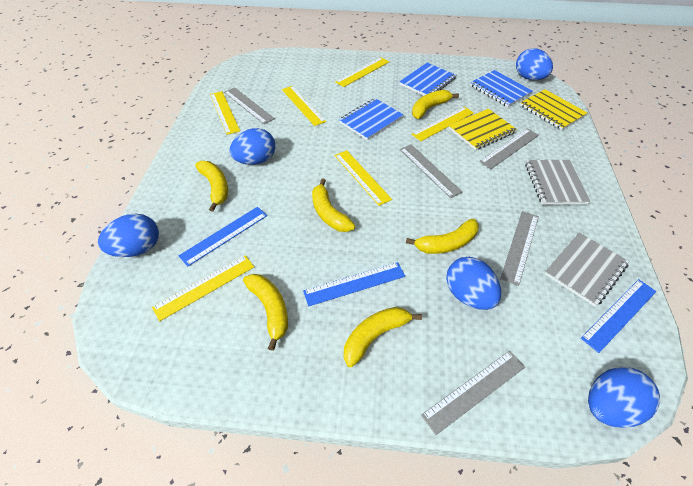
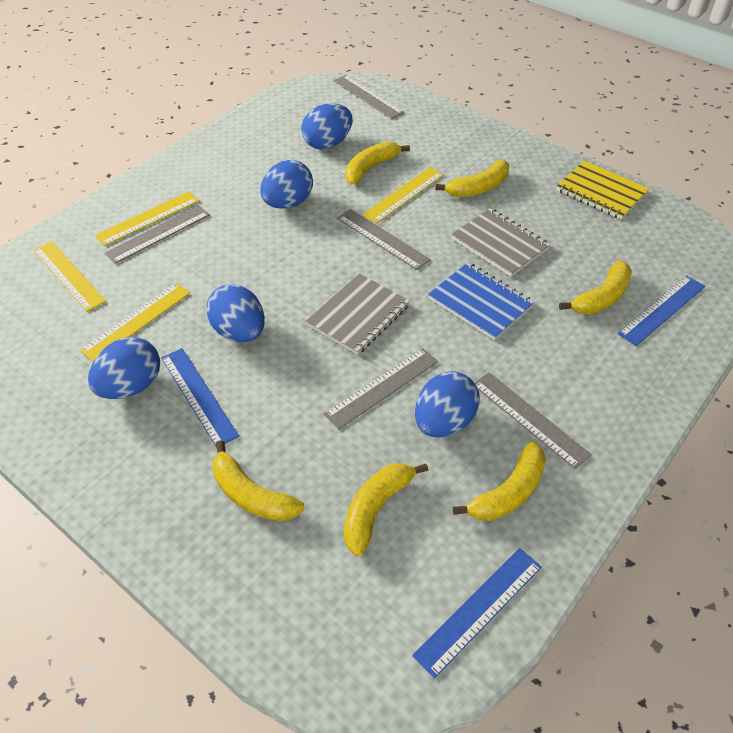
blue notebook: [339,98,404,140] [399,63,456,96] [470,70,533,107] = 3 -> [428,262,534,340] = 1
yellow notebook: [449,109,517,150] [520,89,587,130] = 2 -> [556,160,649,220] = 1
yellow ruler: [152,255,254,321] [210,91,240,135] [282,86,326,126] [335,57,389,87] [335,150,392,206] [411,107,474,141] = 6 -> [33,241,106,312] [80,283,190,362] [95,191,199,246] [362,167,444,224] = 4

